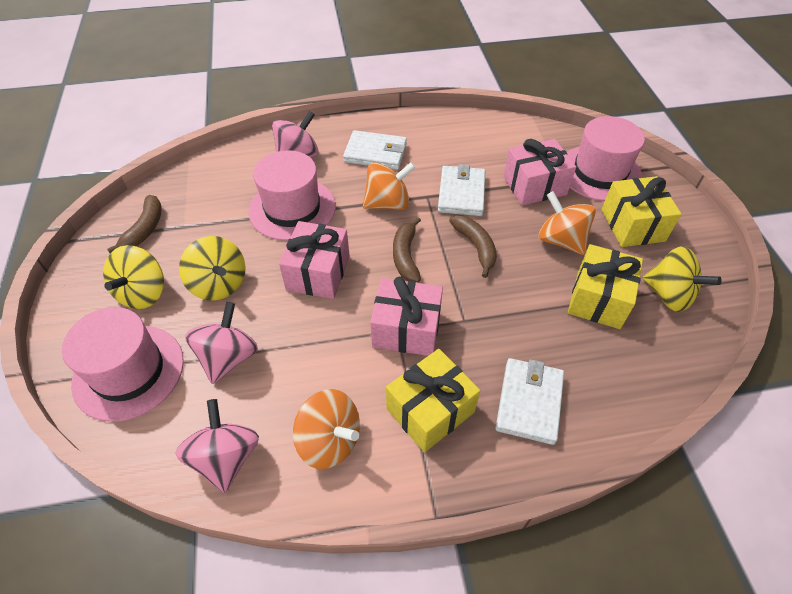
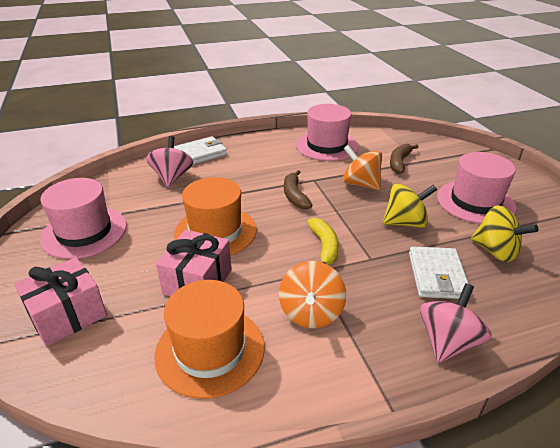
brown banana: [107,195,162,253] [393,217,421,282] [449,215,497,278] = 3 -> [284,170,313,209] [390,144,418,174] = 2
orange hat: none = 0 -> [154,280,265,399] [174,177,257,255] = 2
orange spinning top: [293,389,360,469] [363,162,416,210] [539,191,596,255] = 3 -> [279,261,346,328] [343,145,382,190] = 2
pink gift: [279,221,350,299] [370,276,443,356] [503,139,576,206] = 3 -> [14,257,107,347] [156,229,232,297] = 2
pink spinning top: [175,399,259,493] [185,302,258,384] [272,111,319,157] = 3 -> [146,136,193,187] [420,283,492,363] = 2
white wallet: [343,130,407,170] [438,164,485,216] [496,358,564,445] = 3 -> [174,136,227,164] [409,246,469,299] = 2
yellow banana: none = 0 -> [307,218,339,265] = 1
yellow gift: [386,349,480,452] [568,244,643,329] [601,176,681,247] = 3 -> none = 0
yellow spinning top: [103,245,164,309] [179,236,246,300] [643,246,722,312] = 3 -> [382,183,437,228] [471,205,538,262] = 2

